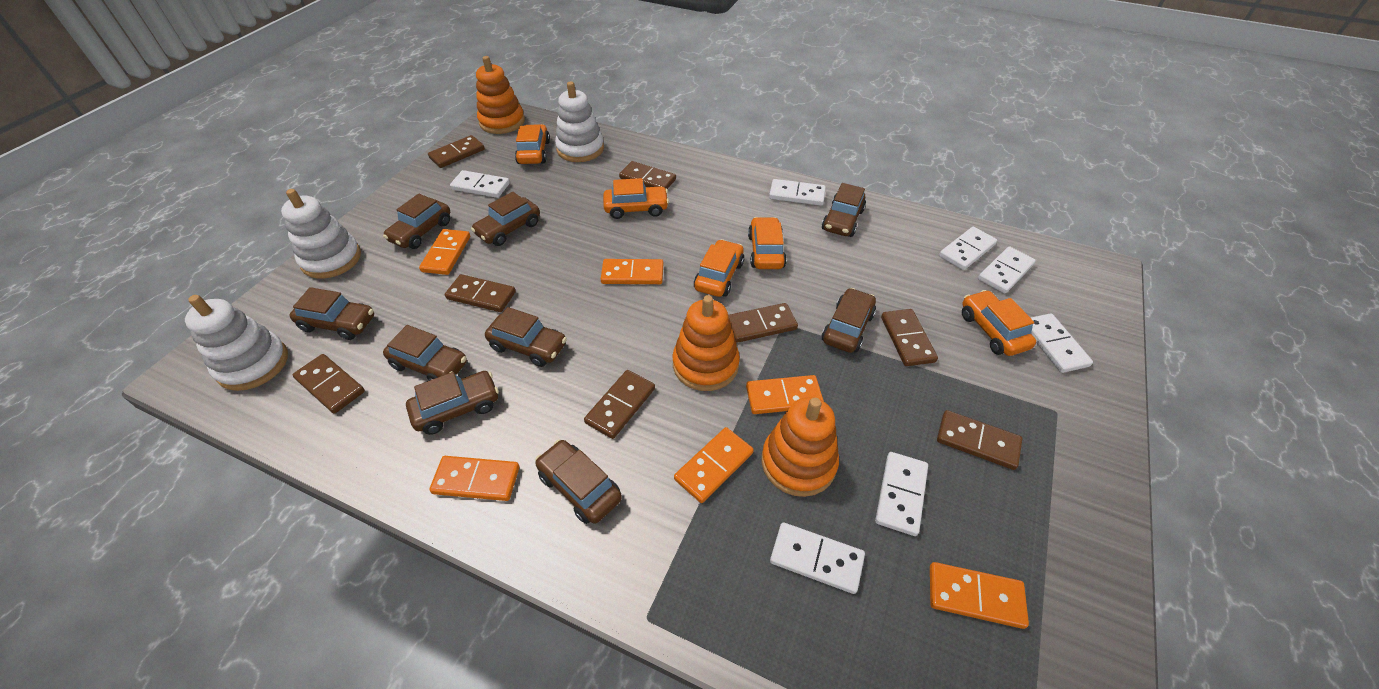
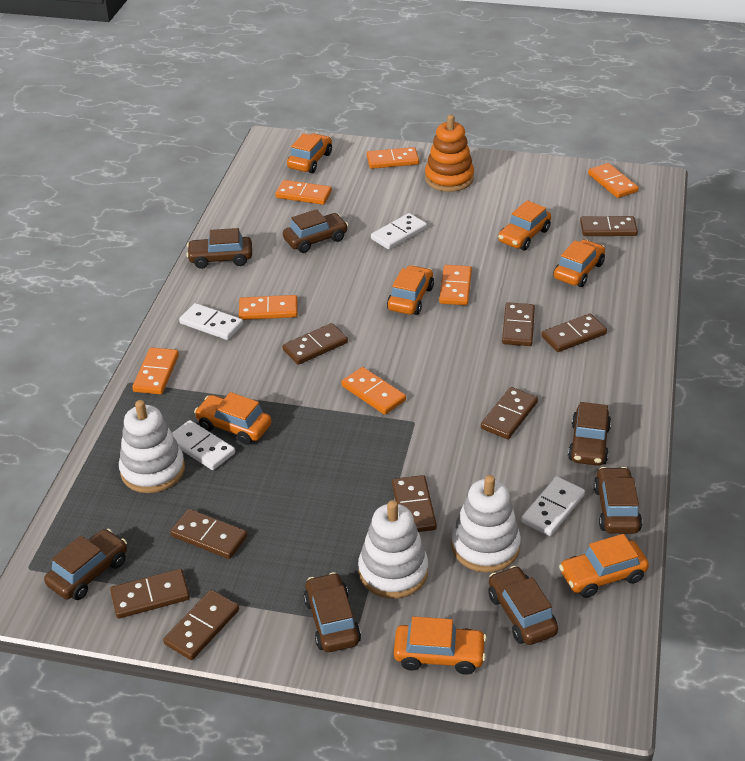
brown car: [290,287,374,340] [383,194,450,249] [383,325,467,381] [406,371,499,435] [471,192,540,246] [485,307,567,367] [535,440,622,524] [822,183,866,237] [822,288,876,353] = 9 -> [44,529,127,600] [186,228,252,269] [283,209,348,253] [304,572,361,652] [488,566,558,645] [568,402,611,466] [594,467,642,534] = 7
brown domino: [292,354,365,414] [428,135,485,168] [445,274,516,312] [584,370,655,439] [619,161,676,189] [728,303,798,343] [881,309,938,366] [937,410,1023,470] = 8 -> [110,569,190,619] [163,590,239,660] [170,509,247,559] [282,323,348,365] [392,475,437,532] [481,387,538,439] [502,302,535,346] [542,314,607,352] [580,216,638,236] = 9
orange car: [515,124,550,164] [603,178,669,219] [694,239,744,297] [748,217,787,269] [962,290,1036,356] = 5 -> [194,392,272,445] [287,133,332,173] [387,265,434,315] [394,617,487,675] [498,200,551,250] [553,239,605,287] [559,534,649,598] = 7
orange domino: [419,229,470,275] [429,456,519,501] [601,259,663,284] [674,427,754,503] [746,375,824,414] [930,562,1029,629] = 6 -> [132,347,179,395] [239,295,298,320] [275,180,332,205] [341,367,406,415] [367,147,419,169] [439,265,472,305] [588,163,639,198] = 7
orange stacking toy: [476,56,525,134] [672,295,740,391] [762,397,839,497] = 3 -> [425,115,474,192] = 1
white domino: [450,170,510,198] [769,179,826,206] [770,522,865,594] [875,452,928,536] [939,227,997,270] [978,246,1036,294] [1031,313,1093,373] = 7 -> [172,420,235,470] [179,303,243,340] [371,213,427,249] [521,476,585,536] = 4

